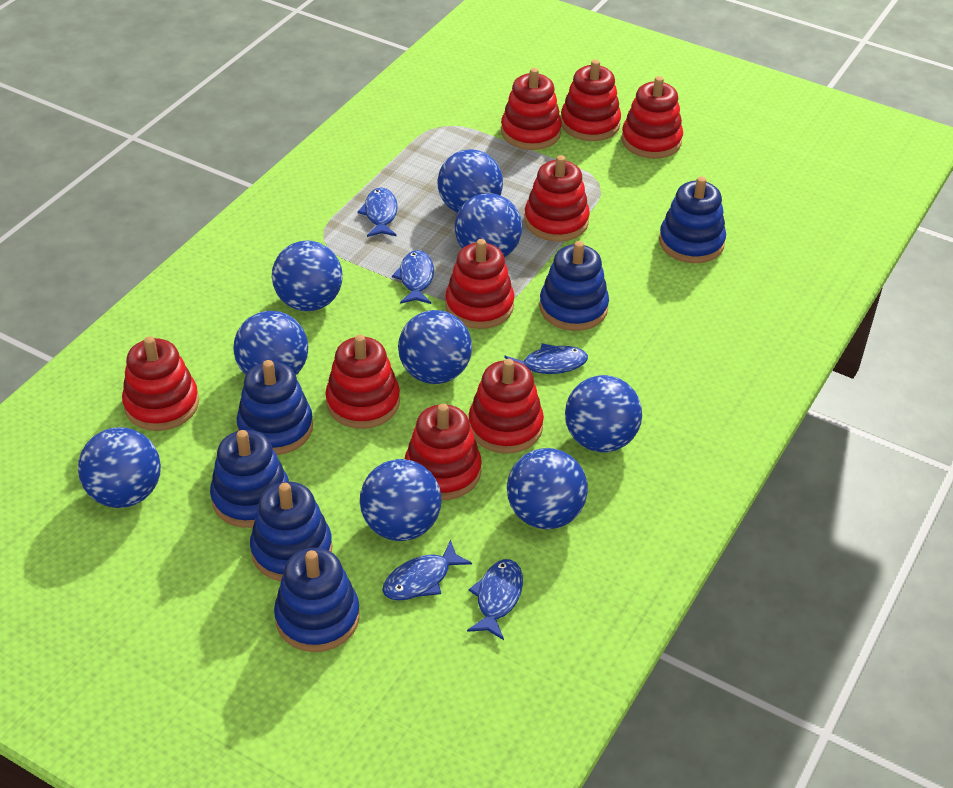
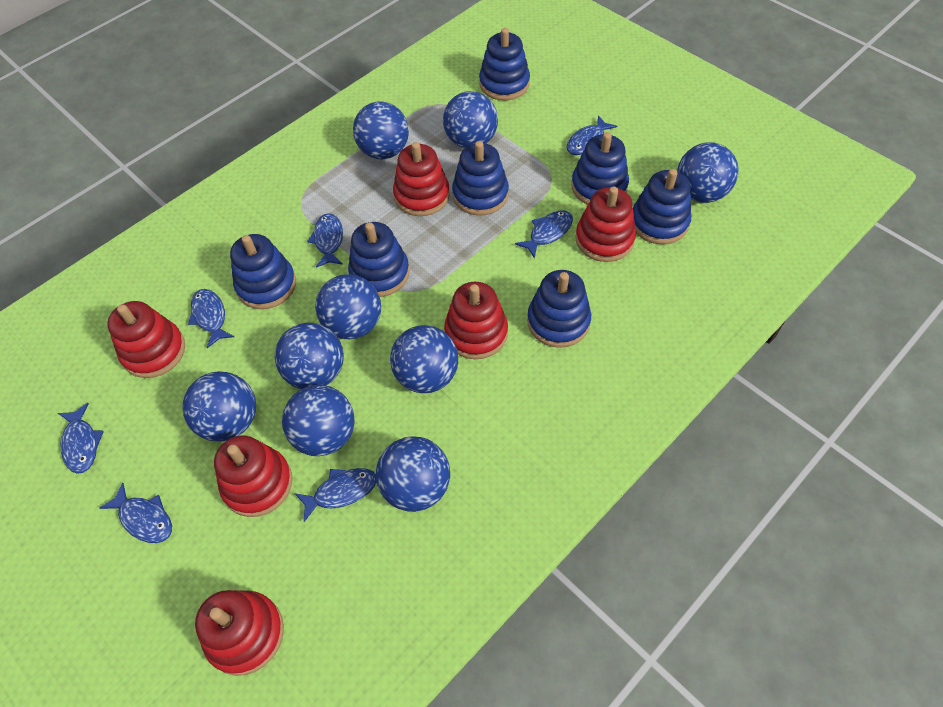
blue fish: [357,188,398,237] [382,540,472,601] [392,250,434,304] [467,559,523,640] [504,343,588,374] = 5 -> [58,403,104,474] [99,483,172,543] [188,289,234,348] [295,468,376,522] [307,213,343,268] [515,211,573,259] [567,115,617,155] = 7
blue stacking toy: [210,430,289,528] [237,360,313,455] [250,482,332,581] [274,548,360,652] [539,241,609,331] [659,176,726,263] = 6 -> [230,234,296,309] [348,222,409,297] [452,141,509,216] [479,28,530,101] [527,270,591,348] [571,132,629,205] [633,169,691,244] = 7
red stacking toy: [122,336,199,431] [325,335,400,429] [405,404,482,500] [445,239,514,329] [469,359,544,453] [501,68,562,150] [524,155,590,241] [561,60,621,141] [621,76,683,159] = 9 -> [107,301,185,378] [195,590,284,676] [214,436,293,517] [393,142,450,216] [444,282,508,360] [575,186,636,262] = 6

